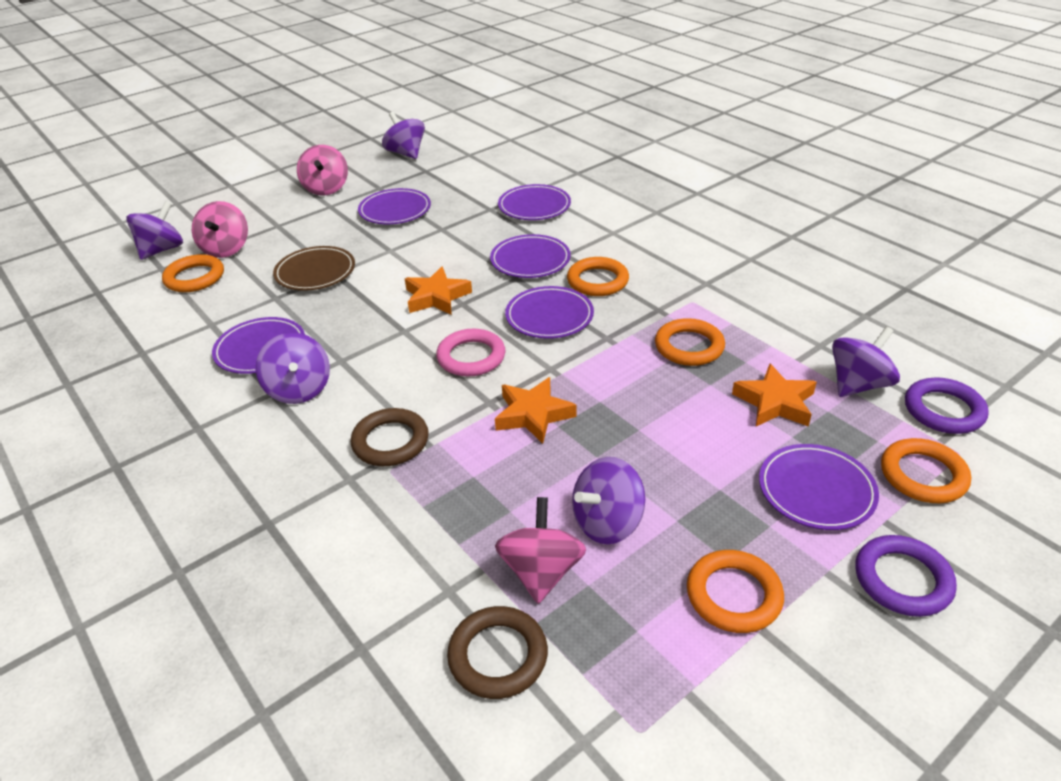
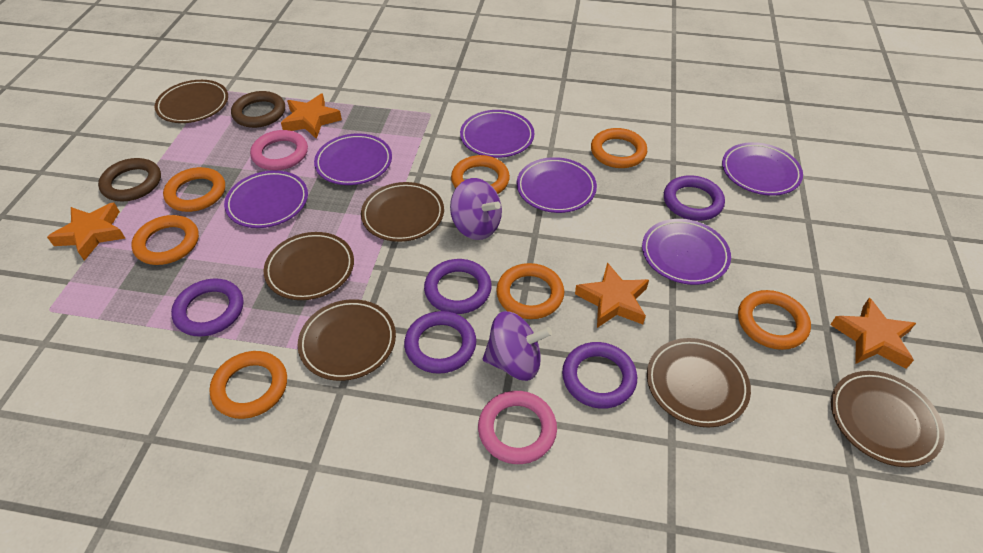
brown plate: [273,246,355,291] = 1 -> [155,80,228,123] [264,232,354,300] [298,299,396,381] [361,182,444,242] [647,338,751,427] [831,371,945,467] = 6
orange ring: [162,254,224,292] [567,257,629,296] [655,318,725,366] [687,550,784,633] [881,438,971,503] = 5 -> [131,215,199,265] [163,167,225,212] [209,351,287,419] [451,155,510,194] [496,263,564,319] [591,128,647,168] [738,290,811,350] = 7
orange star: [405,267,472,315] [495,377,577,444] [732,364,817,427] = 3 -> [47,202,125,261] [281,94,342,139] [575,262,649,328] [830,298,916,369] = 4
pink ring: [436,329,505,377] = 1 -> [250,130,308,170] [478,391,557,464] = 2
pink spinning top: [192,201,248,258] [297,145,348,195] [495,497,586,604] = 3 -> none = 0
purple ring: [855,535,957,617] [905,378,989,434] = 2 -> [171,278,243,337] [404,311,476,374] [424,259,492,314] [562,342,637,409] [664,175,725,221] = 5
purple spinning top: [126,201,183,260] [256,333,330,404] [382,112,425,159] [572,457,645,544] [832,326,900,397] = 5 -> [450,178,502,240] [483,311,552,381] = 2

